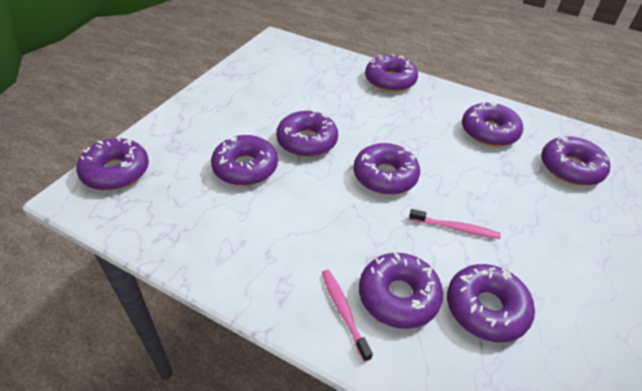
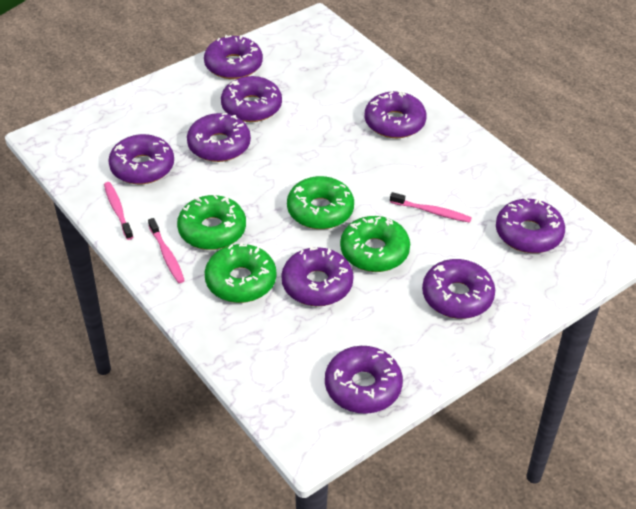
green donut: none = 0 -> [177,195,246,250] [205,242,277,303] [287,176,354,229] [340,216,410,272] = 4
pink toothbrush: [322,270,373,362] [409,209,501,239] = 2 -> [104,182,133,240] [148,218,185,283] [390,192,472,223] = 3

